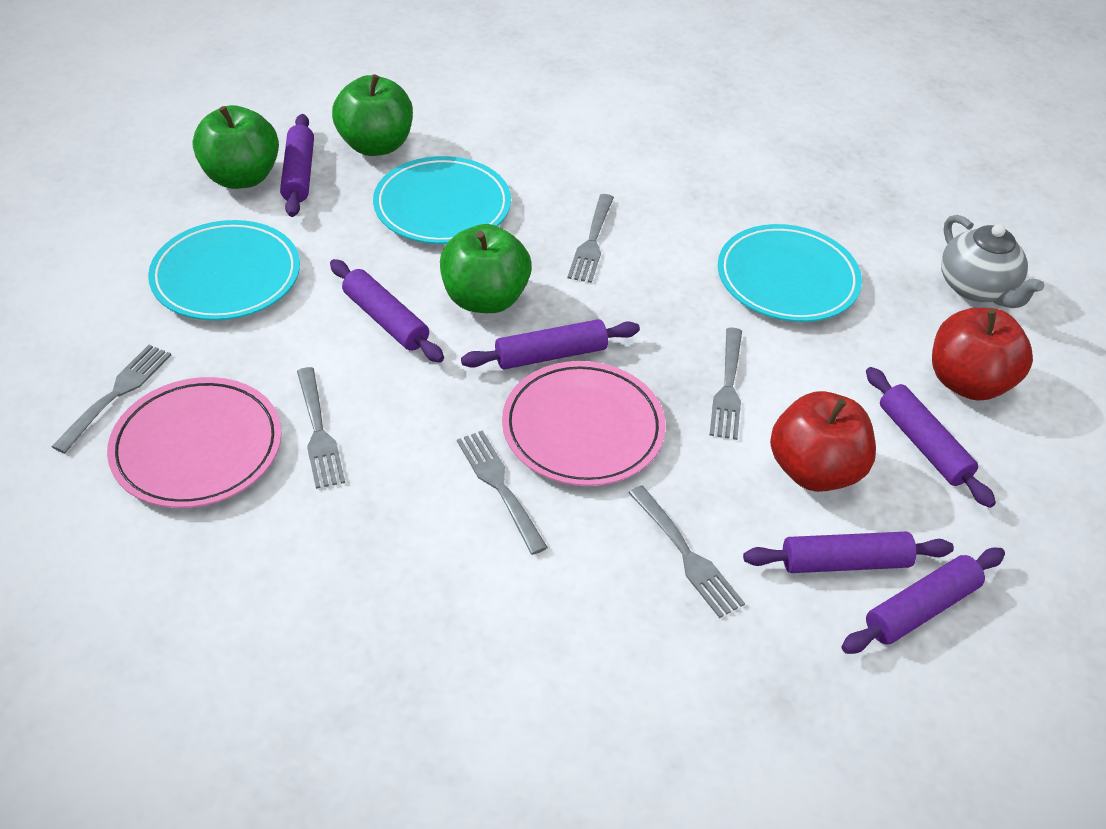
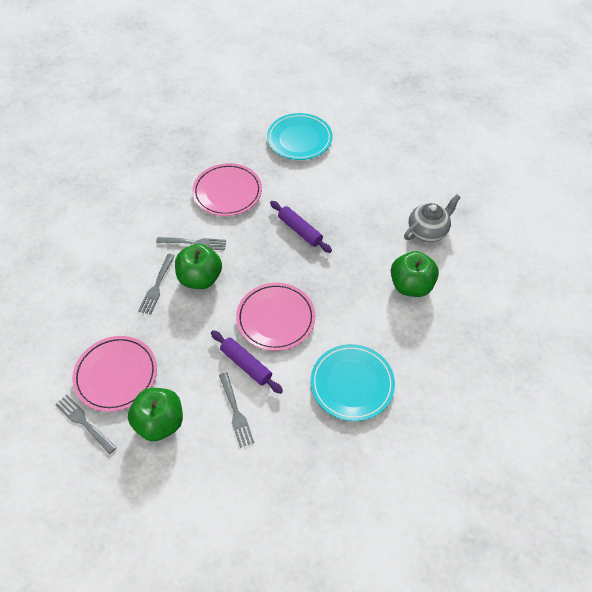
grey fork: [51,345,171,453] [297,367,345,489] [457,430,548,555] [567,194,614,283] [629,486,745,618] [709,328,742,440] = 6 -> [55,395,117,454] [138,254,175,315] [156,237,226,250] [219,372,254,448] = 4
pink plate: [107,377,282,508] [502,361,666,486] = 2 -> [72,336,157,412] [192,163,262,216] [236,283,315,351] = 3
purple rolling pin: [280,114,314,217] [330,259,444,363] [461,319,640,369] [743,532,954,573] [842,548,1005,654] [866,367,996,508] = 6 -> [211,330,283,394] [270,201,332,253] = 2
red apple: [770,391,876,492] [932,308,1033,401] = 2 -> none = 0
turquoise plate: [148,220,300,320] [373,156,511,244] [718,224,862,322] = 3 -> [267,113,332,160] [311,344,395,421] = 2

